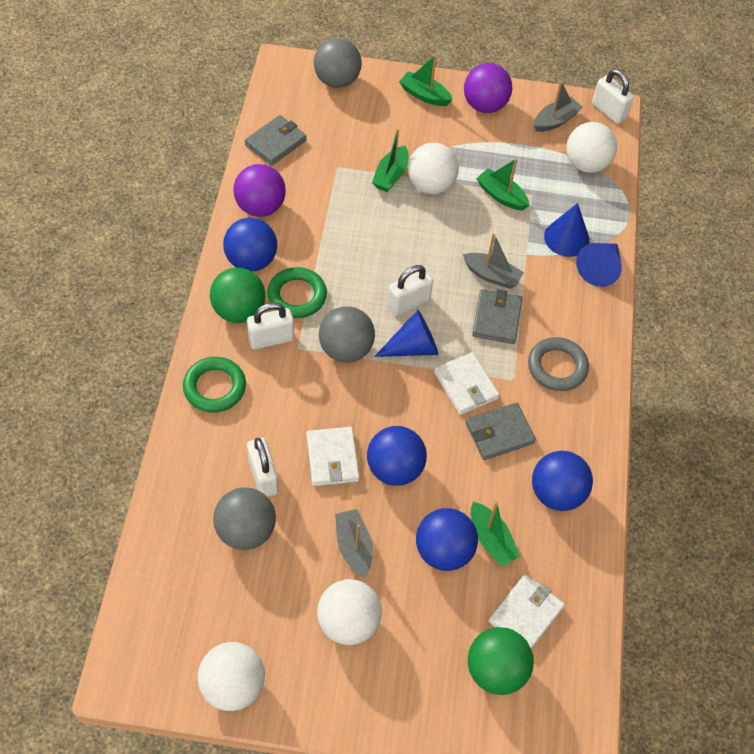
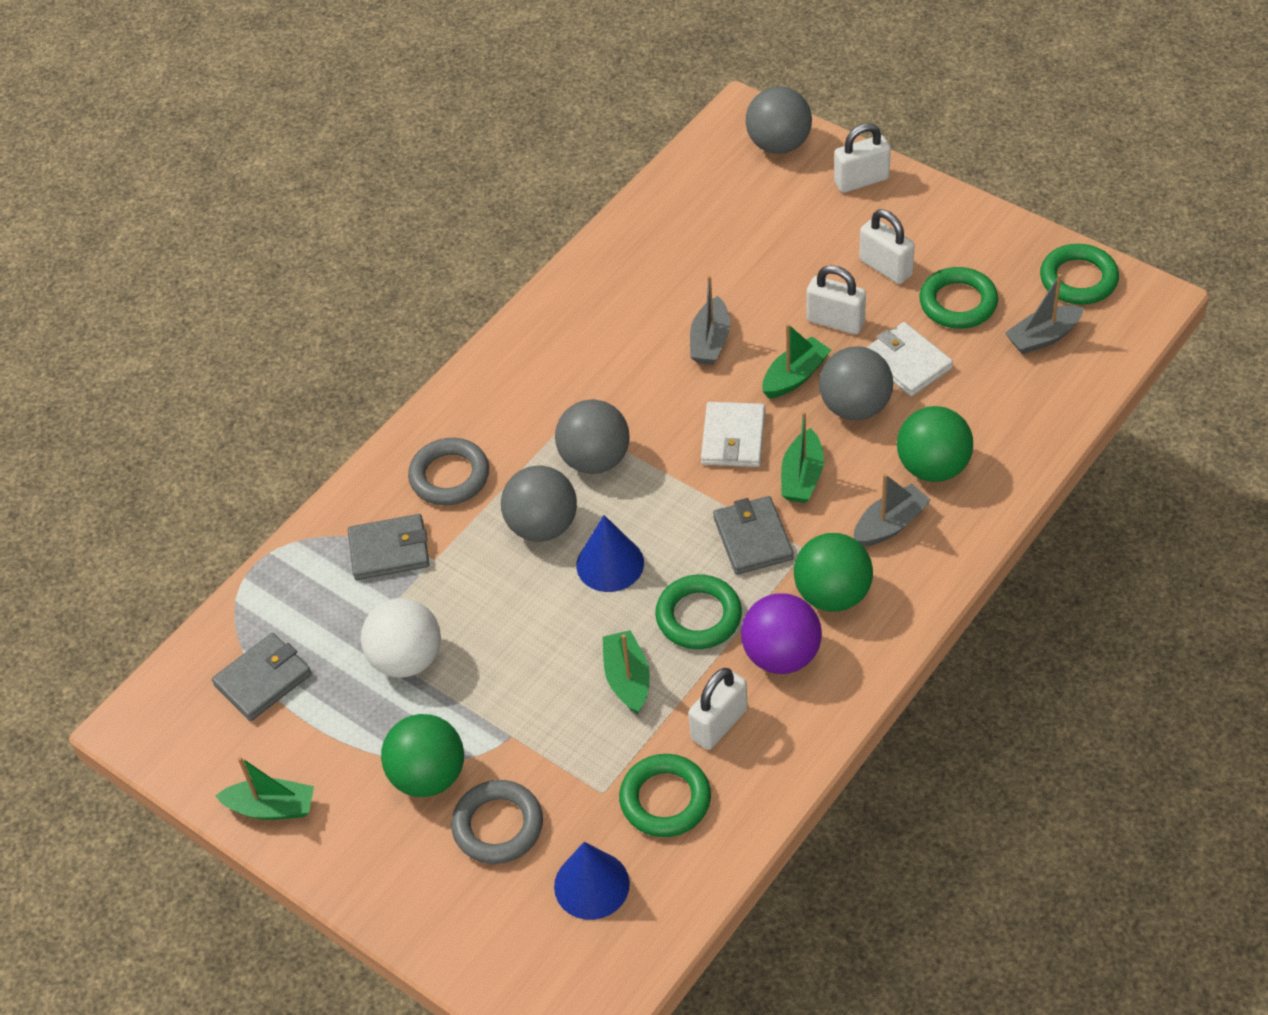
blue ball: [223,218,277,272] [367,426,427,486] [416,508,478,571] [532,451,593,511] = 4 -> none = 0
blue cone: [374,310,438,357] [544,203,590,257] [576,243,622,287] = 3 -> [554,842,630,920] [576,515,644,592] = 2
green ball: [210,267,266,323] [468,627,534,695] = 2 -> [381,714,464,797] [794,533,873,612] [897,406,973,482] = 3
green ring: [183,357,246,412] [267,267,327,318] = 2 -> [619,754,711,837] [655,575,742,649] [919,267,998,329] [1040,244,1119,305] = 4
grey ball: [213,487,276,550] [314,38,362,88] [319,306,375,363] = 3 -> [501,465,577,542] [555,399,630,474] [746,86,812,154] [819,346,893,420] = 4
grey ring: [528,337,589,391] = 1 -> [408,438,489,506] [451,780,543,864] = 2
purple ball: [233,164,286,217] [464,63,512,113] = 2 -> [741,593,822,674] = 1
white ball: [197,642,265,711] [317,579,382,645] [408,143,459,194] [566,122,617,173] = 4 -> [361,598,441,678] = 1
white wallet: [307,427,360,486] [434,352,499,415] [488,574,565,649] = 3 -> [701,402,765,467] [866,322,953,396] = 2

